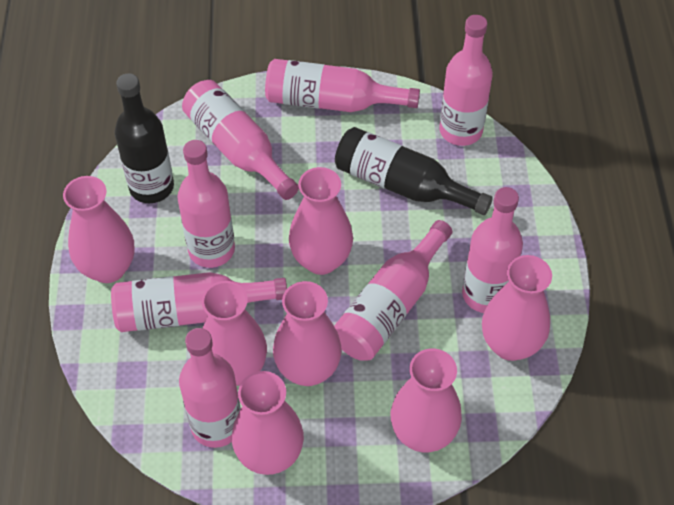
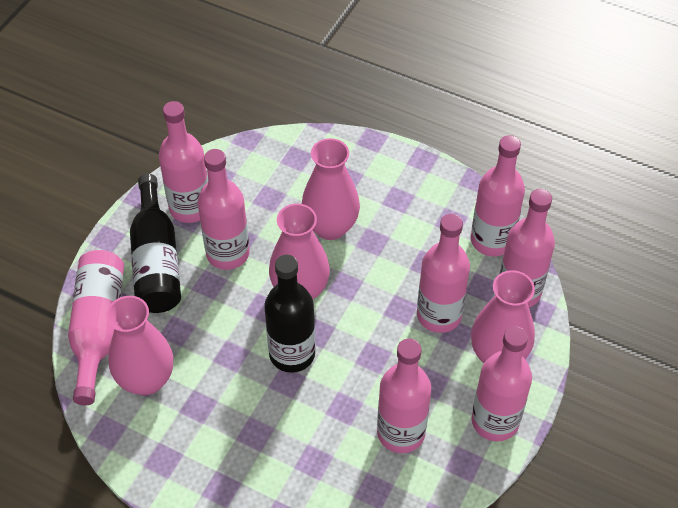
pink vase: [63,176,134,283] [202,281,267,386] [232,371,304,475] [273,281,342,386] [289,167,353,275] [391,349,462,452] [482,255,552,361] = 7 -> [106,296,173,396] [269,204,330,299] [302,138,360,240] [471,270,535,363] = 4

